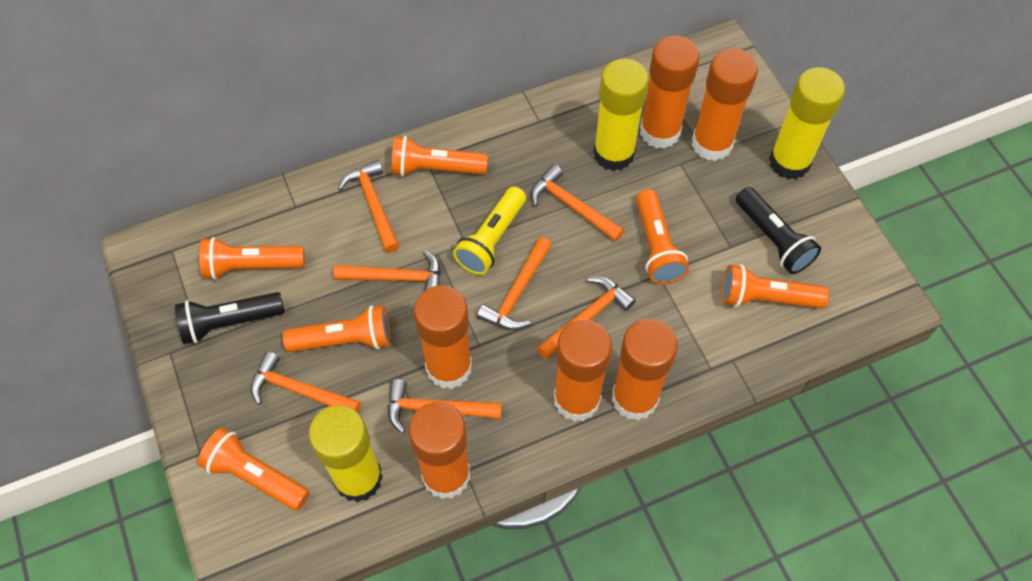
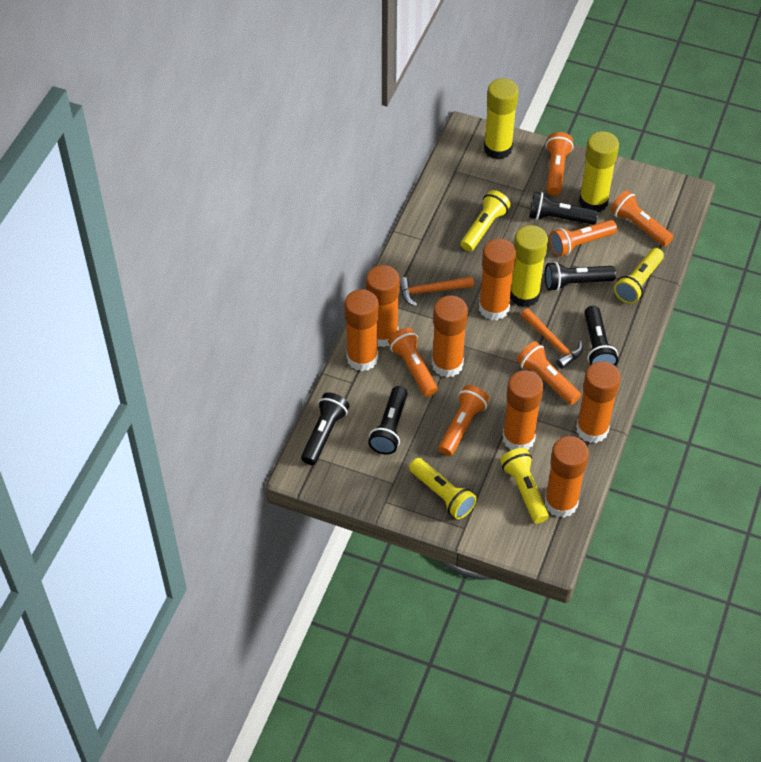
black flashlight: [175,292,285,344] [736,187,821,274] = 2 -> [301,393,349,465] [368,386,408,454] [529,192,598,225] [545,262,616,291] [584,306,618,366] = 5
orange glue stick: [408,402,470,499] [414,286,472,389] [554,320,612,422] [612,319,678,421] [640,35,700,149] [692,48,758,161] = 6 -> [344,289,379,371] [366,265,400,347] [432,296,468,378] [479,239,516,320] [502,370,543,450] [545,436,589,518] [576,361,621,443] = 7
orange hammer: [251,351,361,412] [333,250,441,290] [338,160,399,253] [388,379,502,433] [477,237,552,330] [531,164,624,242] [537,277,636,359] = 7 -> [400,276,474,307] [521,308,583,369] = 2
yellow flashlight: [453,187,526,275] = 1 -> [409,458,477,519] [461,190,511,252] [500,448,549,523] [614,248,664,304] = 4

